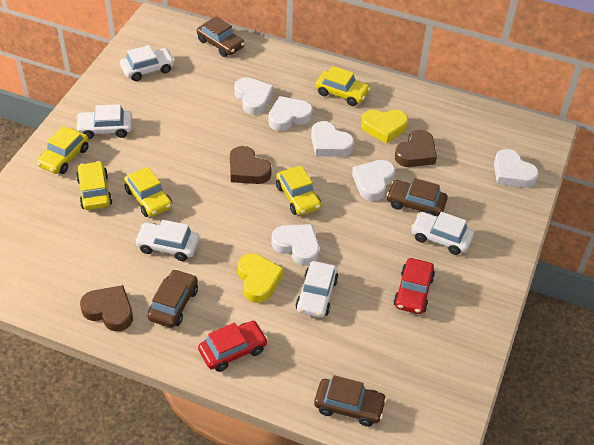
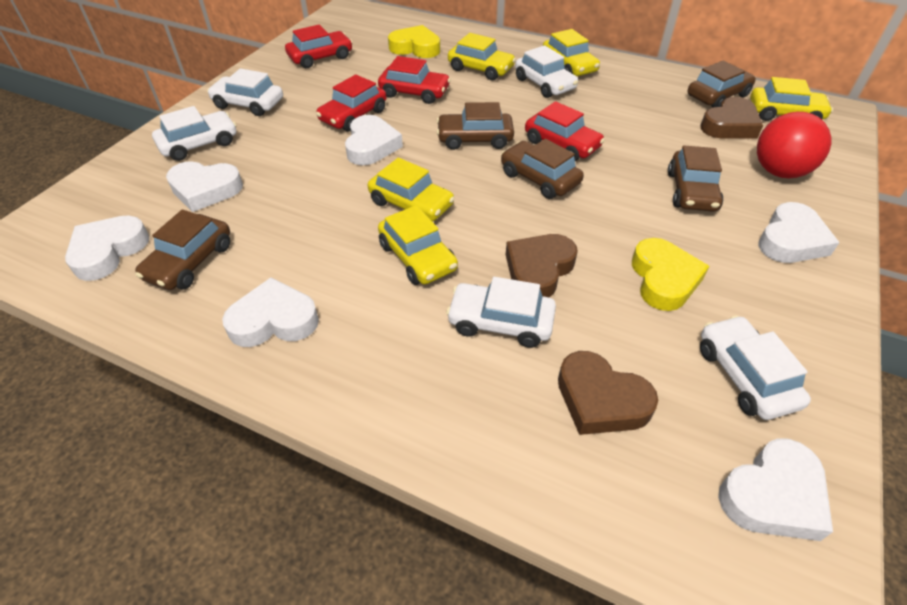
brown car: [148,269,198,328] [197,16,245,57] [314,375,387,427] [387,178,448,216] = 4 -> [135,209,230,290] [437,102,514,150] [501,139,584,199] [668,146,723,212] [688,60,756,108] = 5
red ball: none = 0 -> [757,112,831,178] = 1
red car: [198,321,268,372] [393,258,435,314] = 2 -> [285,24,353,68] [316,75,386,132] [378,56,451,104] [525,101,605,161] = 4

